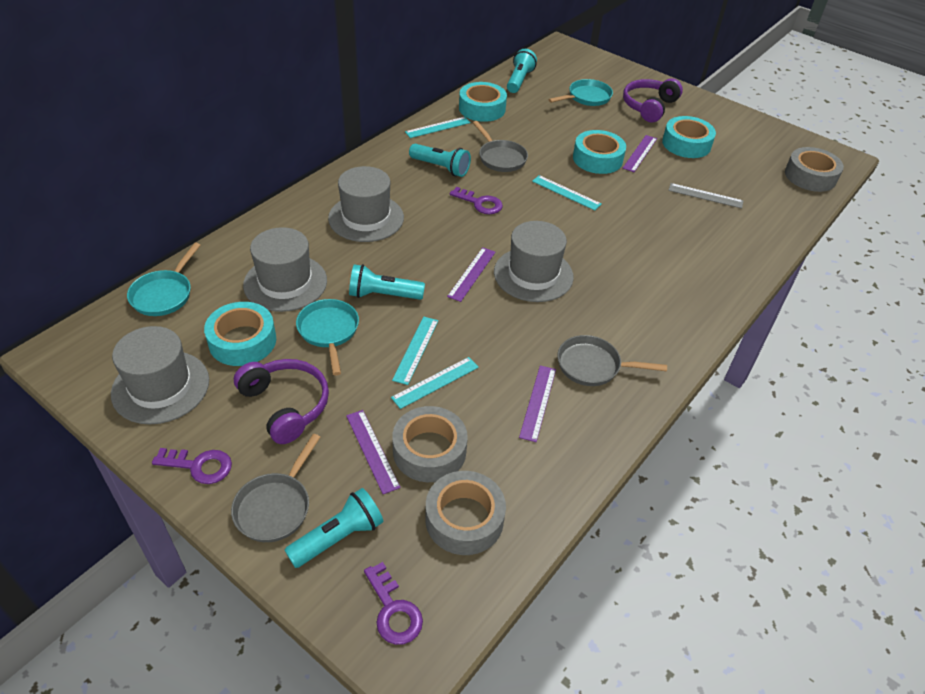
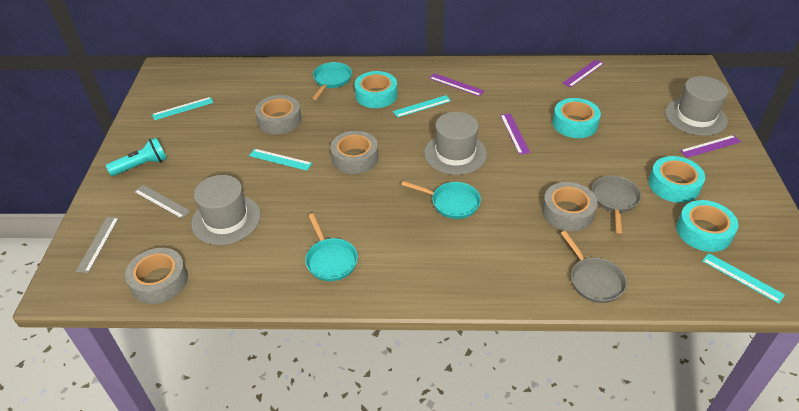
grey hat: [111,326,209,424] [243,227,327,312] [328,166,404,242] [494,221,574,302] = 4 -> [191,175,261,245] [424,112,487,175] [665,76,728,136] = 3
grey pan: [231,434,320,542] [473,121,528,172] [558,335,667,386] = 3 -> [561,231,627,303] [592,176,641,234] = 2
grey ruler: [668,183,743,208] = 1 -> [76,217,119,273] [134,185,190,219] = 2
grey tape: [392,406,468,482] [425,471,506,555] [785,147,844,192] = 3 -> [125,248,188,304] [255,95,302,134] [330,131,378,174] [542,182,597,231] = 4
purple headphones: [234,359,329,444] [623,78,683,122] = 2 -> none = 0
purple key: [152,448,232,484] [364,562,423,645] [449,187,503,214] = 3 -> none = 0
turquoise flashlight: [285,488,384,568] [349,264,425,300] [409,144,471,177] [507,49,537,93] = 4 -> [106,137,167,176] = 1

